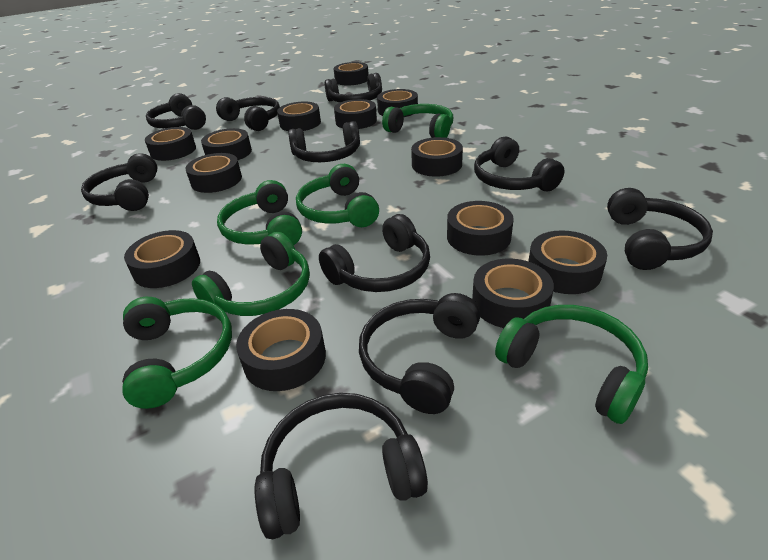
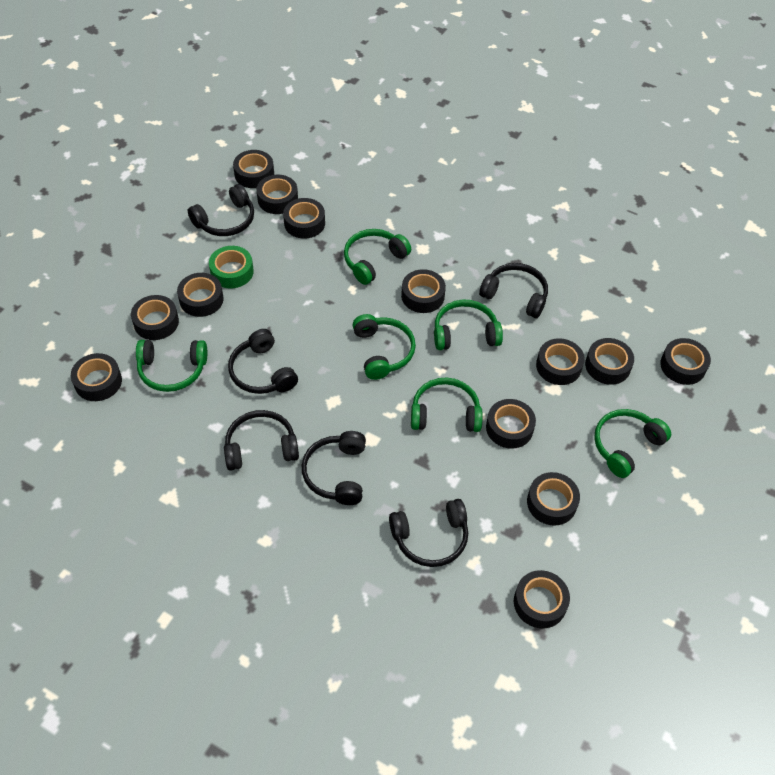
black headphones: [81,153,157,211] [146,93,206,130] [216,97,280,131] [254,393,428,539] [288,121,360,162] [319,214,430,292] [325,73,382,102] [359,293,480,414] [474,137,565,191] [607,188,713,270] = 10 -> [188,184,254,236] [224,410,299,471] [228,329,298,394] [302,431,366,505] [389,499,468,567] [479,263,548,318] = 6
green tape: none = 0 -> [209,246,254,289] = 1

